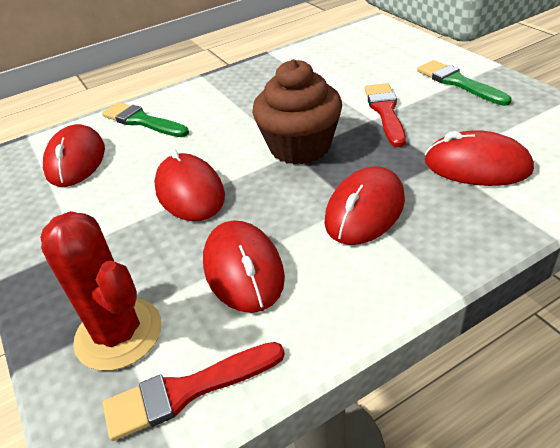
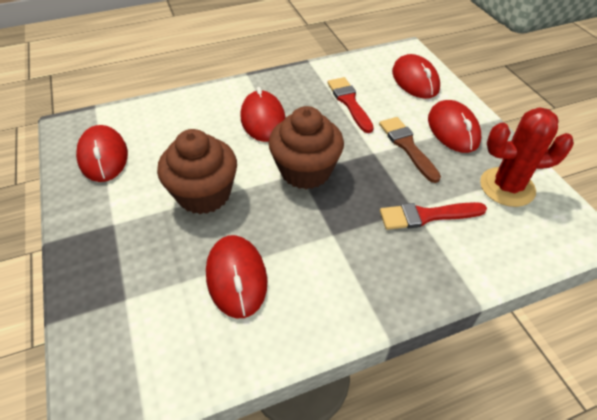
brown brush: none = 0 -> [379,117,441,183] = 1
brown cupcake: [252,59,342,165] = 1 -> [157,129,237,214] [269,106,344,189] = 2
green brush: [102,102,189,137] [417,60,512,106] = 2 -> none = 0

